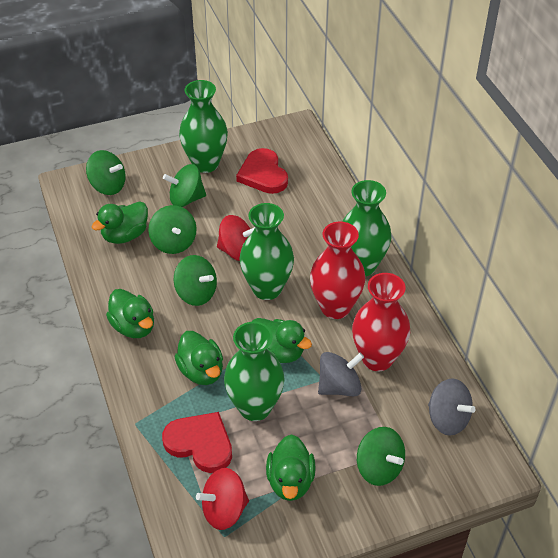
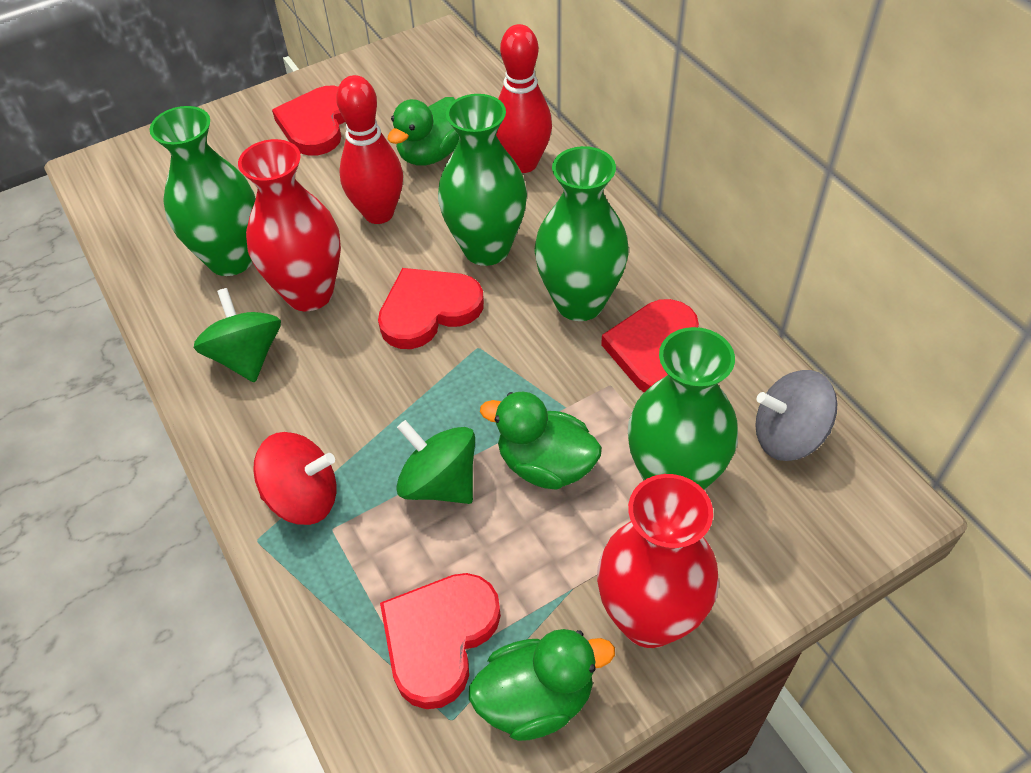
green duck: [91,201,148,244] [106,289,154,338] [174,331,223,385] [252,318,312,363] [266,434,316,501] = 5 -> [388,97,459,166] [469,629,615,741] [480,392,602,490] = 3
green spinning top: [86,150,126,195] [149,205,197,254] [163,164,206,207] [174,255,217,306] [357,427,405,486] = 5 -> [194,288,281,382] [396,420,475,504] = 2
grey spinning top: [318,352,364,396] [428,378,475,436] = 2 -> [755,370,837,461] = 1
red bowling pin: none = 0 -> [336,75,403,224] [496,24,552,173] = 2
red heart: [162,412,232,473] [236,148,288,194] = 2 -> [272,86,345,156] [378,268,484,349] [380,573,501,709] [601,299,699,392] = 4
red spinning top: [196,468,249,530] [217,215,255,261] = 2 -> [253,432,336,525] = 1

